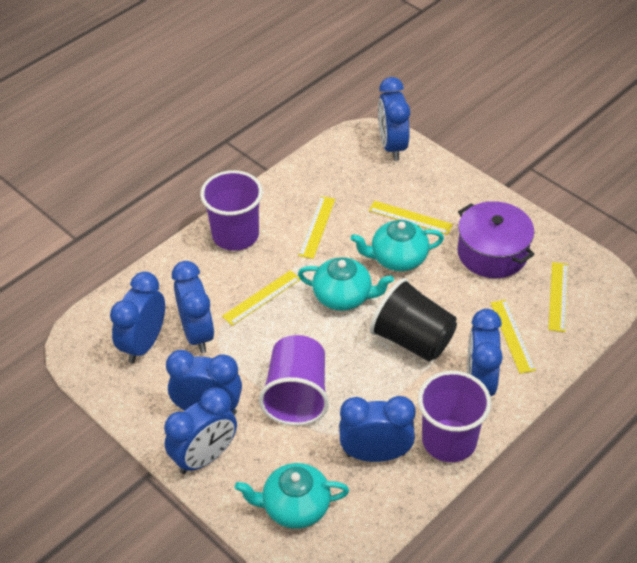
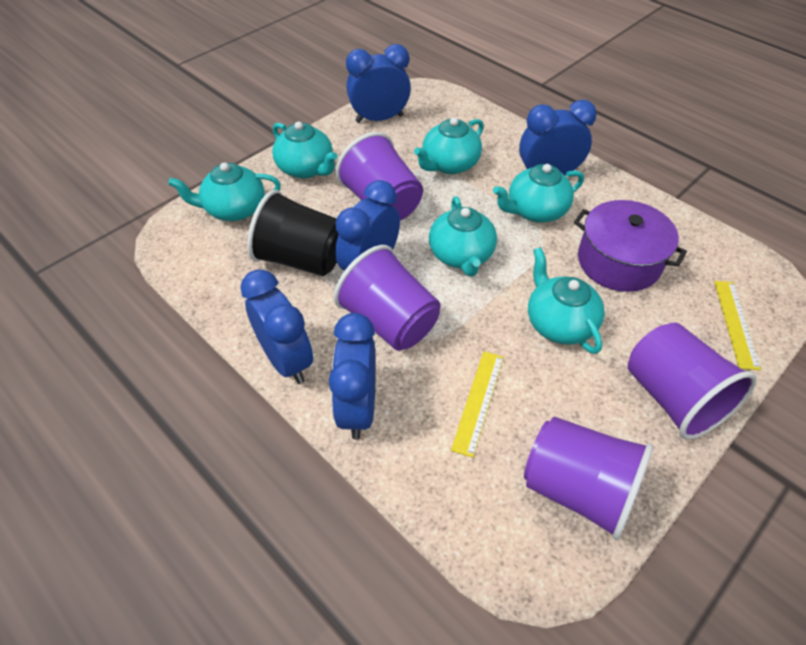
blue clock: [110,271,165,363] [164,387,237,474] [166,350,242,415] [172,261,214,353] [339,396,416,462] [378,77,410,161] [467,309,503,396] = 7 -> [240,269,313,384] [329,313,376,439] [335,180,400,271] [346,44,411,123] [519,100,597,175] = 5
purple cup: [200,170,263,251] [259,335,329,426] [418,371,491,462] = 3 -> [334,245,441,351] [336,132,423,221] [524,417,653,540] [628,323,757,440] = 4
turquoise teapot: [235,463,349,529] [298,257,394,311] [351,220,444,271] = 3 -> [168,163,281,221] [272,121,338,178] [414,117,484,174] [429,196,497,277] [493,164,584,223] [528,247,605,354] = 6
yellow ruler: [222,270,301,326] [298,196,335,259] [369,201,453,235] [491,300,536,374] [548,262,568,332] = 5 -> [451,351,504,458] [714,281,761,370] = 2

